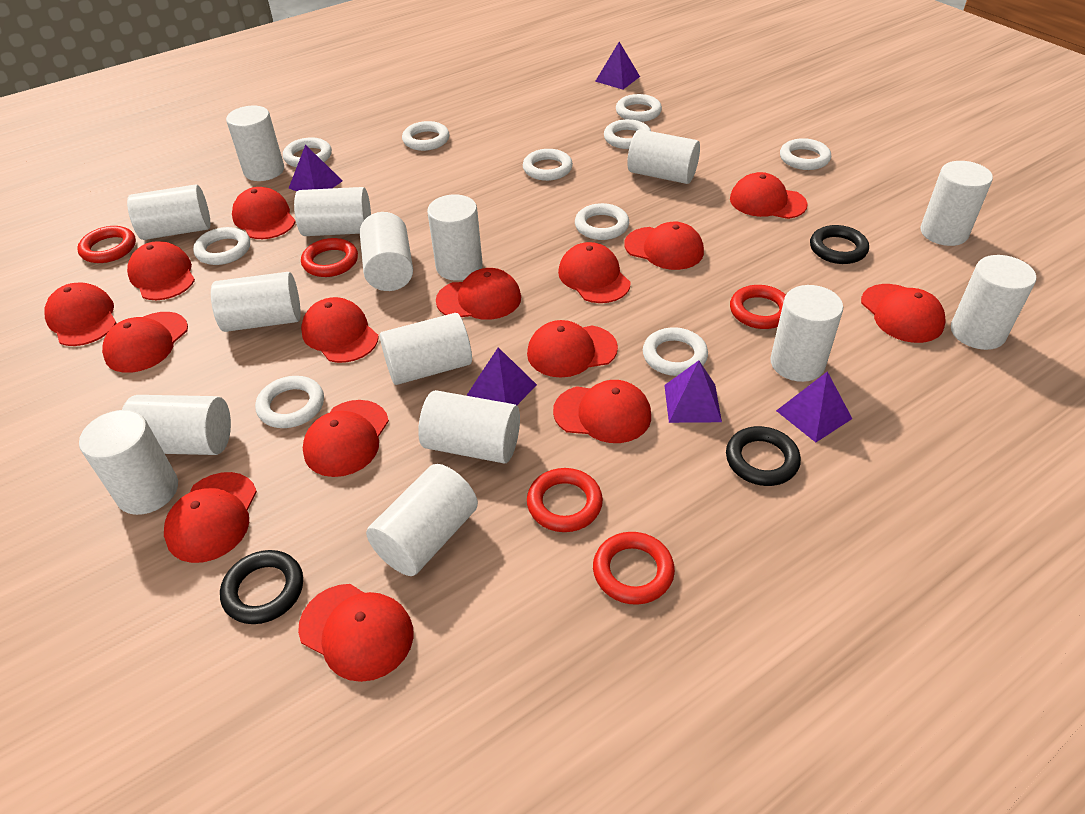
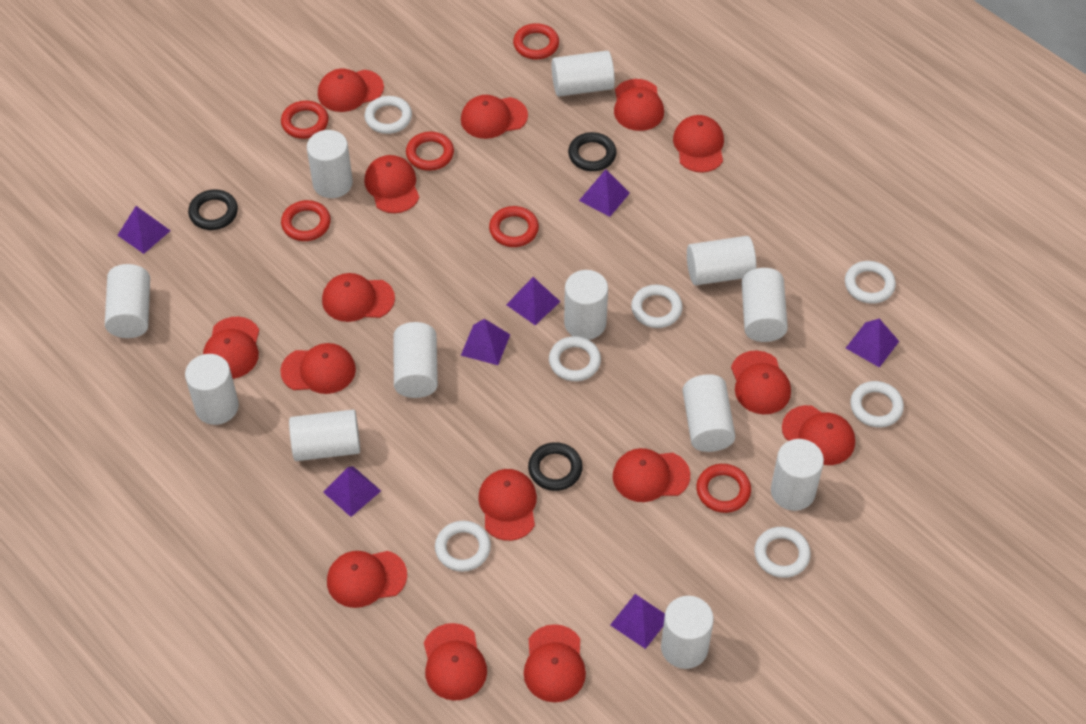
purple pyramid: [289,144,343,192] [467,347,537,405] [595,42,640,90] [664,361,722,423] [776,371,852,442] = 5 -> [117,206,171,254] [323,466,381,517] [461,319,510,365] [506,277,560,325] [579,169,630,217] [610,594,665,649] [846,319,899,368] = 7
red ring: [77,226,136,263] [301,238,358,277] [527,468,603,532] [593,532,675,605] [730,285,786,329] = 5 -> [281,101,329,139] [281,200,331,241] [406,132,454,171] [489,206,539,247] [513,23,559,59] [696,464,751,513] = 6
white cylinder: [79,410,178,515] [122,395,231,455] [127,184,210,240] [211,272,301,332] [226,105,284,181] [294,187,371,236] [360,212,413,291] [366,464,478,576] [380,313,472,385] [418,390,520,464] [427,194,483,281] [627,129,700,184] [770,285,843,382] [921,161,993,246] [951,255,1036,350] = 15 -> [105,264,150,338] [185,354,239,425] [289,410,360,461] [307,130,353,198] [393,322,438,398] [552,51,615,97] [564,270,608,340] [661,596,714,669] [683,374,735,452] [687,236,756,285] [741,268,788,342] [771,439,824,511] = 12
white ring: [193,227,250,265] [255,376,324,428] [283,137,332,167] [402,121,450,151] [523,149,573,181] [575,203,629,240] [604,119,651,149] [616,94,662,122] [643,327,708,376] [780,138,831,170] = 10 -> [365,96,412,134] [435,521,491,572] [549,336,601,381] [631,285,683,328] [754,527,811,578] [845,261,896,304] [850,381,904,428] = 7

